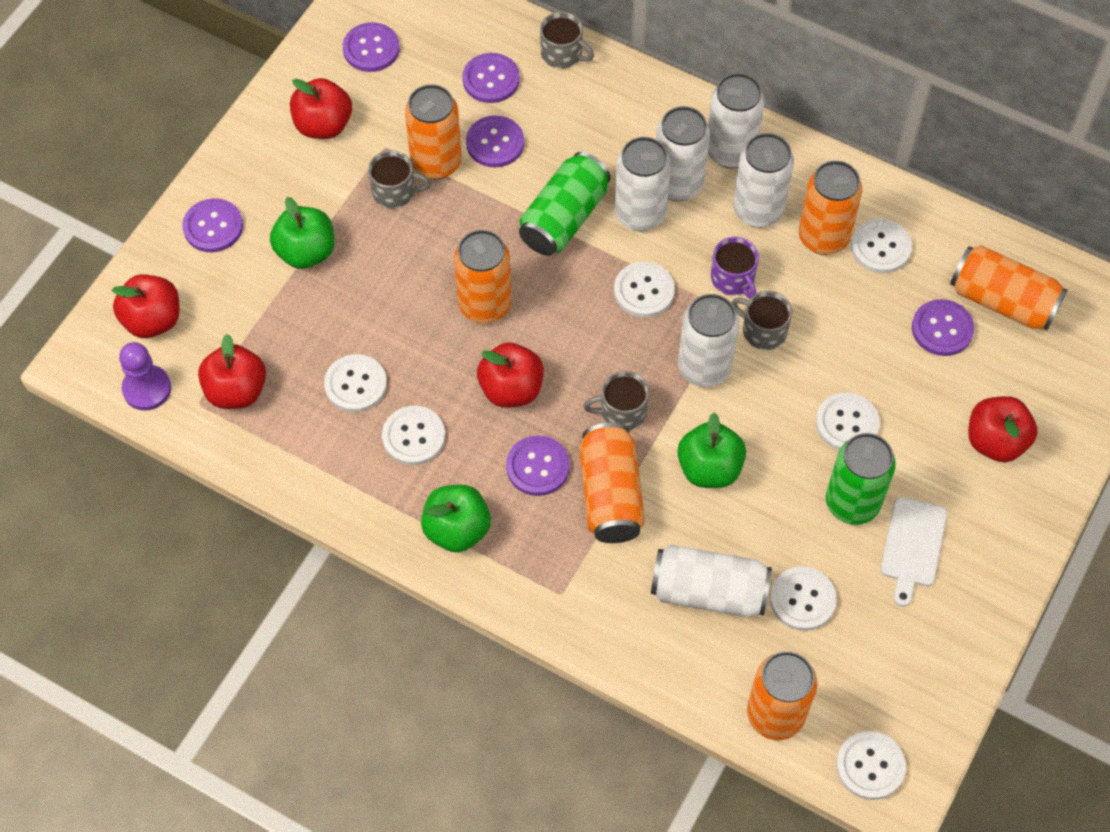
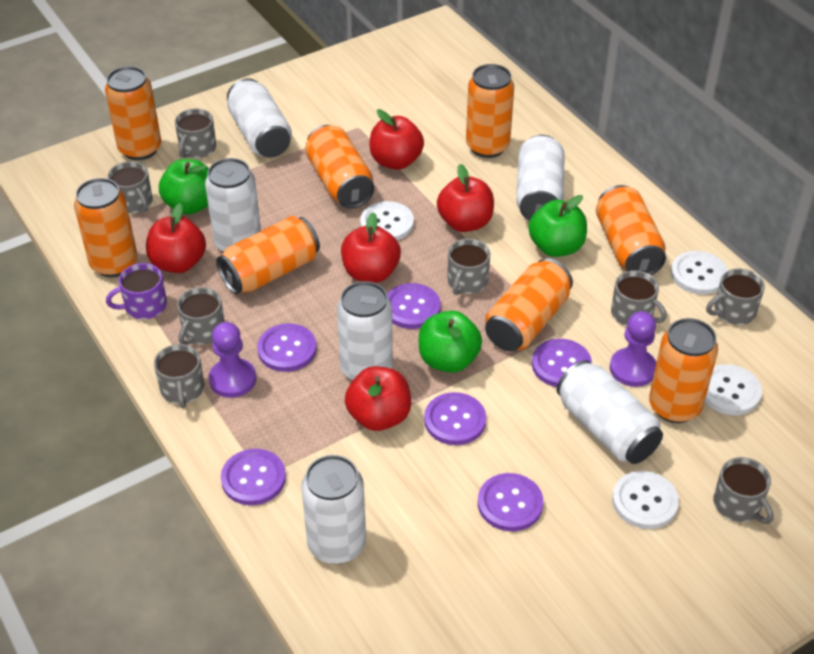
green can: [519,152,611,256] [826,433,896,525] = 2 -> none = 0
grey mug: [368,150,431,208] [540,12,594,69] [583,371,649,430] [731,291,792,350] = 4 -> [108,161,153,213] [154,344,204,408] [175,108,216,158] [177,287,224,345] [447,239,490,295] [611,270,667,326] [706,269,765,325] [713,457,774,524] = 8
orange can: [405,84,462,180] [454,230,511,323] [580,423,645,543] [747,651,817,740] [799,161,862,255] [950,245,1068,331] = 6 -> [74,178,137,277] [105,66,161,160] [216,216,320,295] [305,125,374,209] [466,64,514,158] [485,258,573,352] [596,185,666,275] [649,318,718,423] = 8
purple pawn: [119,342,171,411] = 1 -> [209,322,256,398] [610,311,656,387] = 2
white button: [324,354,387,412] [382,406,445,465] [614,262,675,318] [770,567,836,631] [816,393,880,450] [836,731,906,800] [851,219,912,273] = 7 -> [360,201,414,241] [612,471,679,529] [671,251,728,294] [705,364,762,415] = 4
white cutting board: [881,497,947,607] = 1 -> none = 0

